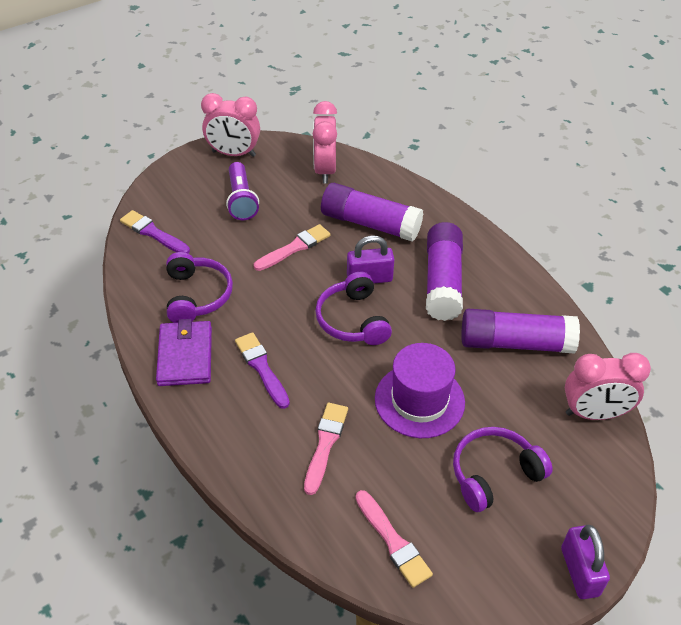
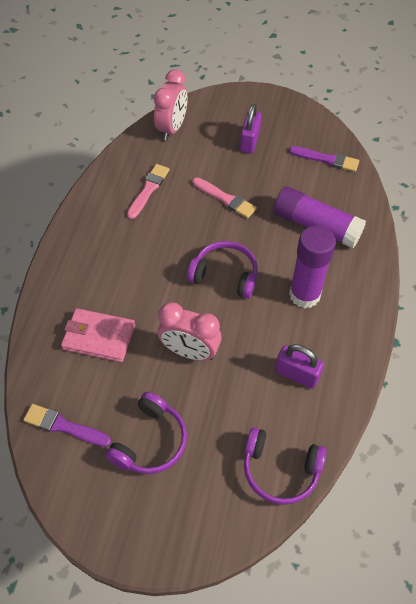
pink brush: [254,224,330,271] [304,403,348,495] [355,490,433,588] = 3 -> [127,164,170,219] [193,177,257,218] = 2
pink clock: [201,93,260,157] [313,101,337,183] [565,353,651,420] = 3 -> [154,69,188,141] [158,302,221,361] = 2
pink wallet: none = 0 -> [61,308,135,362] = 1
purple flashlight: [226,162,259,220] = 1 -> none = 0
purple glue stick: [321,183,423,242] [426,222,463,321] [461,309,580,354] = 3 -> [273,186,366,248] [289,225,336,308] = 2
purple hat: [375,343,465,438] = 1 -> none = 0
purple wallet: [156,319,212,386] = 1 -> none = 0

